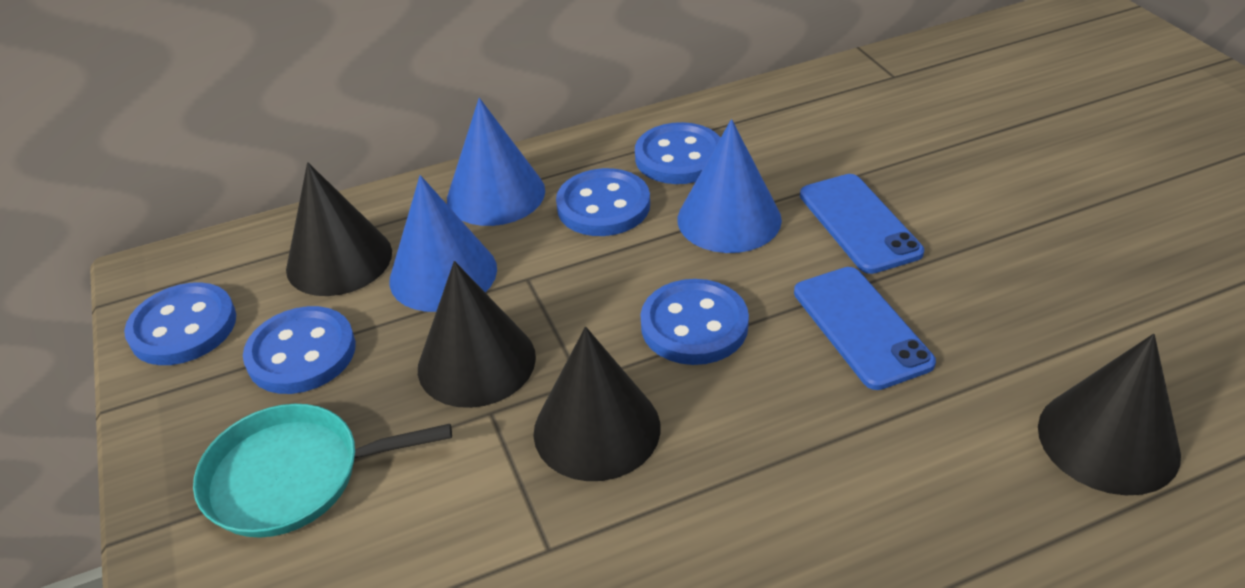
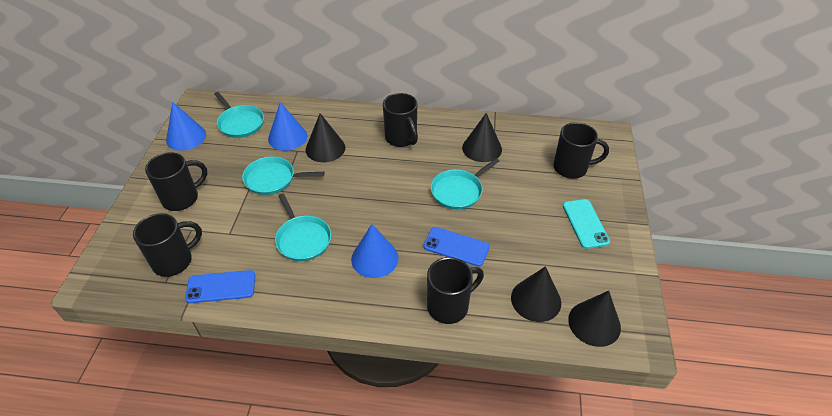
black mug: none = 0 -> [133,213,202,277] [145,152,207,211] [383,93,418,147] [427,257,484,324] [553,122,609,179] = 5
blue button: [124,282,236,365] [243,306,356,394] [556,168,650,236] [635,122,721,184] [640,279,749,365] = 5 -> none = 0
turquoise pan: [193,404,452,538] = 1 -> [214,92,264,138] [242,157,324,195] [275,193,331,261] [431,158,500,209] = 4
turquoise phone: none = 0 -> [563,199,610,249] = 1

